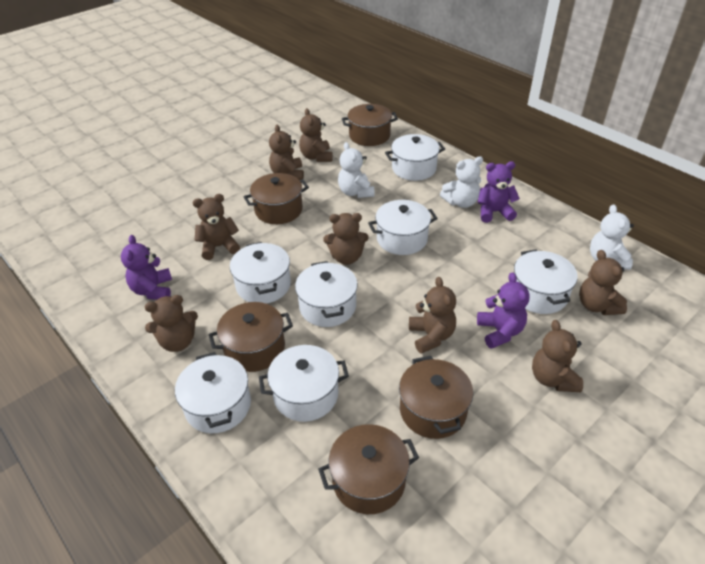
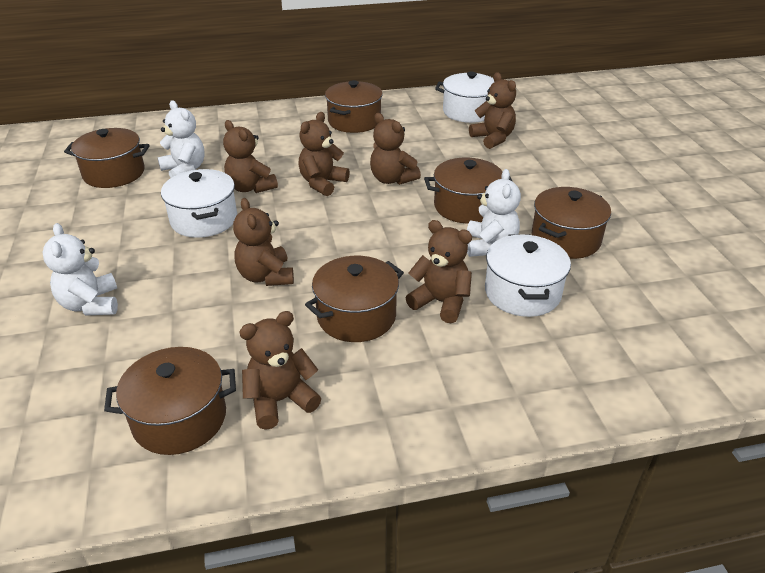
brown pot: [209,302,293,372] [244,173,309,224] [318,424,419,514] [342,104,398,146] [399,356,473,439] = 5 -> [64,128,150,188] [104,347,236,455] [305,256,404,342] [325,80,383,133] [424,158,512,224] [532,187,611,259] = 6
brown teddy bear: [145,295,198,352] [192,194,240,260] [269,125,304,180] [299,108,333,162] [323,213,369,265] [409,277,456,354] [532,320,583,392] [579,250,627,315] = 8 -> [223,120,278,193] [233,198,294,286] [239,311,321,430] [298,112,350,196] [370,113,421,185] [406,220,472,323] [469,72,516,149] = 7
purple teddy bear: [121,235,172,300] [477,161,520,223] [477,272,530,349] = 3 -> none = 0
white pot: [175,352,251,433] [230,242,291,304] [259,345,349,422] [295,261,358,327] [368,200,438,255] [385,134,445,181] [514,249,578,314] = 7 -> [161,169,237,238] [435,72,494,123] [485,234,571,317] = 3

